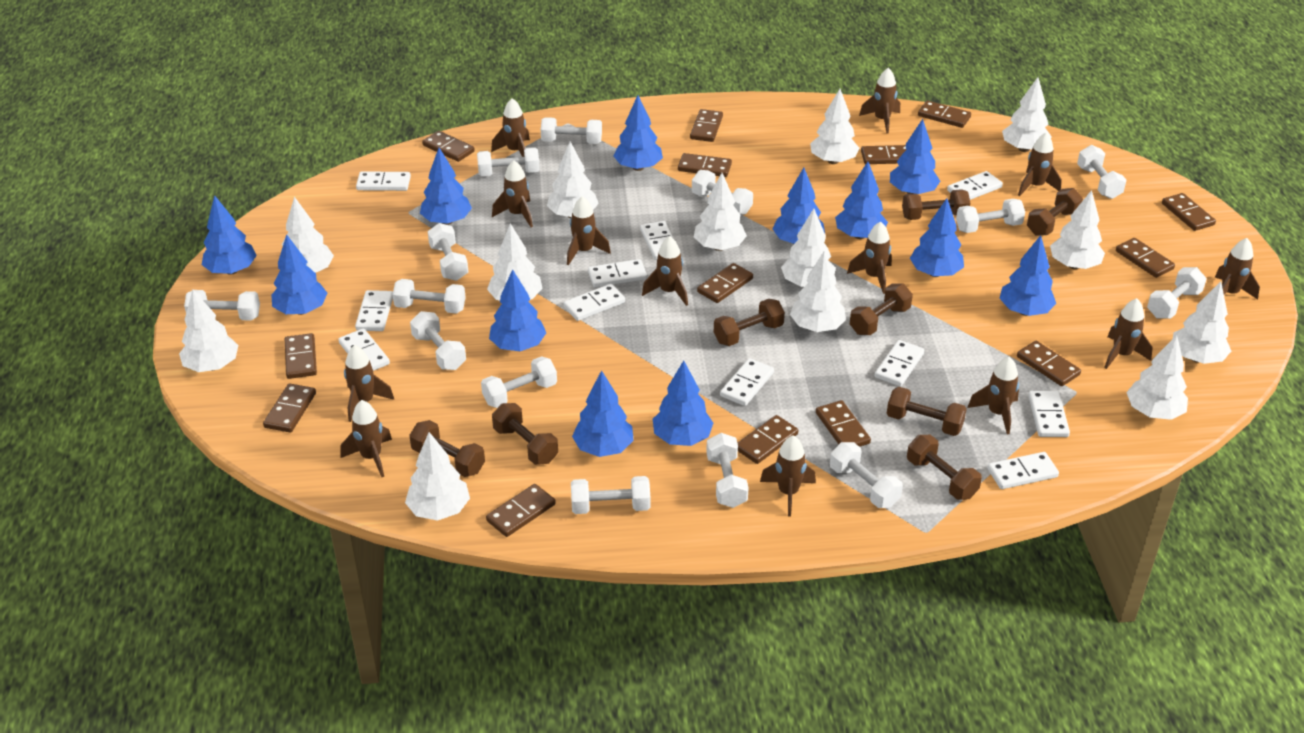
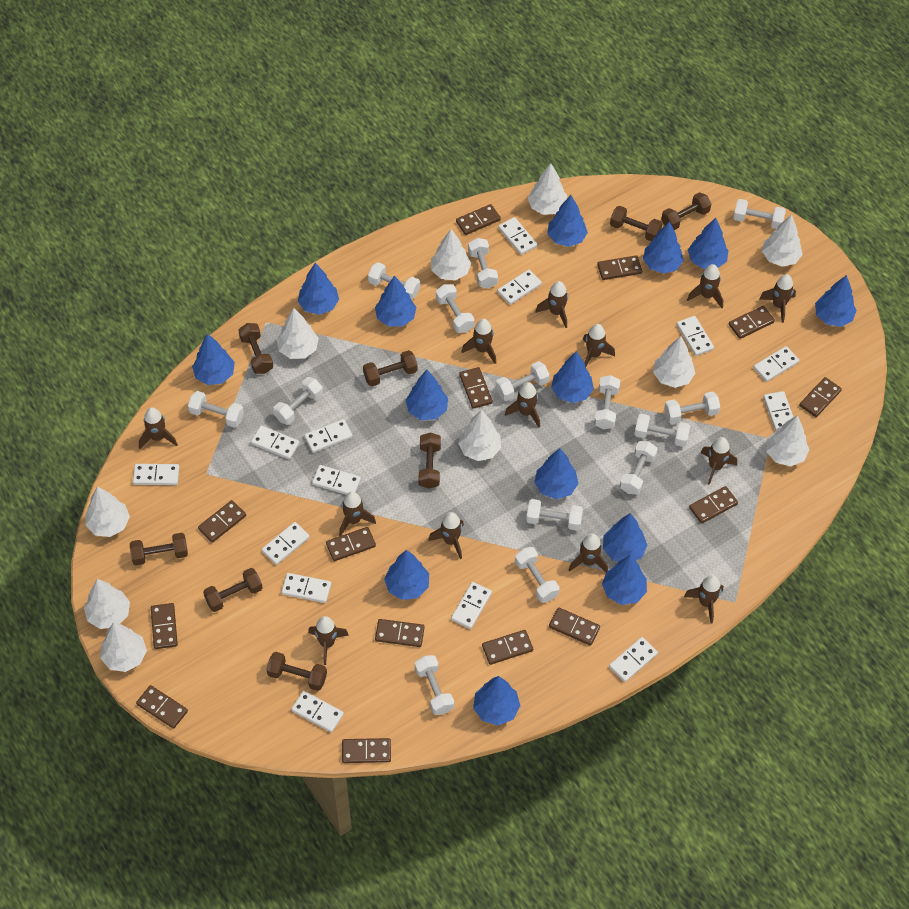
blue tree: [202,195,257,275] [271,234,327,315] [420,148,472,225] [489,269,546,351] [572,370,634,457] [613,95,663,171] [653,361,713,446] [772,168,825,244] [835,162,888,239] [890,119,940,194] [910,198,964,277] [999,235,1056,316] = 12 -> [192,334,235,385] [298,263,339,315] [375,275,417,327] [384,550,429,600] [405,370,448,420] [473,676,520,725] [534,448,579,499] [547,195,588,247] [551,351,594,403] [602,555,647,605] [603,513,648,562] [643,221,684,274] [688,218,728,269] [815,275,857,327] = 14
white domino: [338,328,390,371] [355,290,393,331] [356,171,411,191] [564,284,625,321] [588,259,647,288] [640,221,674,260] [720,358,774,406] [875,340,924,387] [947,171,1003,200] [988,452,1059,489] [1028,391,1070,437] = 11 -> [133,464,180,485] [251,426,299,459] [262,522,310,565] [281,573,331,603] [291,691,344,732] [304,419,353,453] [312,465,361,495] [451,582,492,629] [497,270,542,305] [498,217,537,255] [609,637,658,682] [677,316,714,356] [753,346,799,382] [763,391,793,431] = 14
white tree: [179,290,239,372] [282,197,334,273] [405,432,470,521] [487,223,543,301] [547,142,599,218] [694,173,747,251] [781,209,836,287] [790,251,847,332] [810,89,859,164] [1002,77,1052,152] [1050,190,1105,269] [1126,335,1188,420] [1173,281,1231,364] = 13 -> [84,579,130,629] [85,486,130,537] [100,622,147,672] [277,308,319,359] [431,229,471,280] [458,410,501,461] [528,163,567,215] [653,336,695,388] [762,214,803,267] [766,415,809,466] = 10

